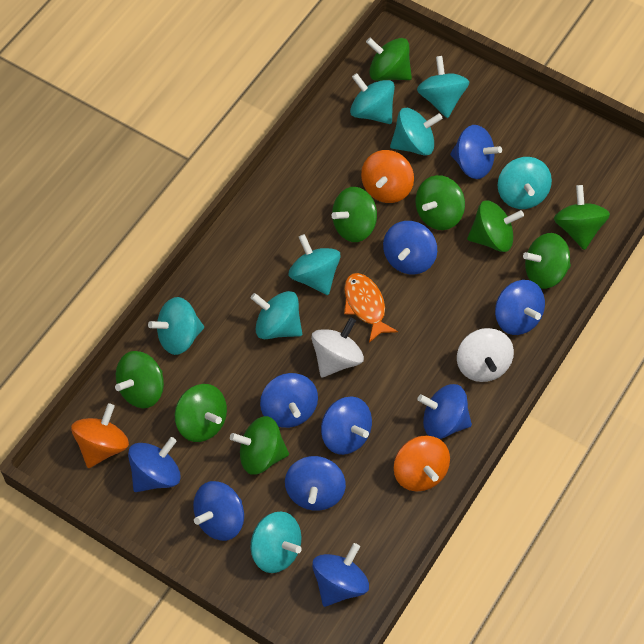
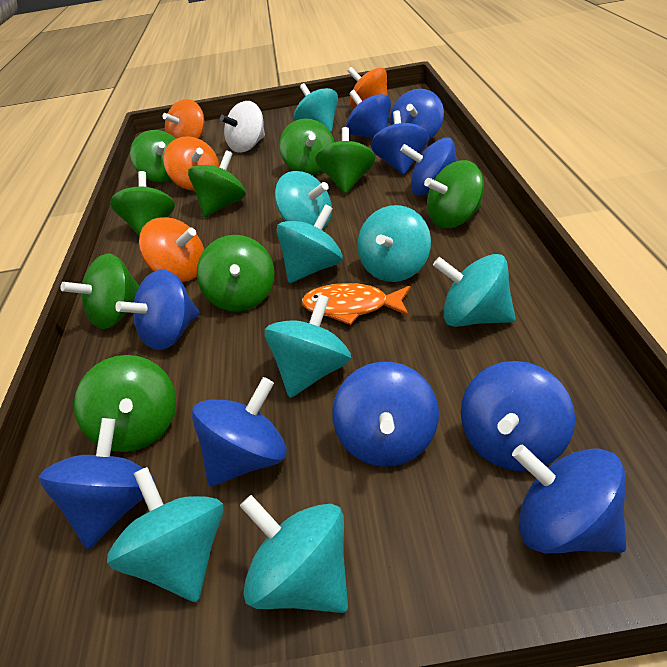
orange spinning top: [71,403,129,468] [361,150,414,203] [394,436,450,491] = 3 -> [139,217,204,282] [162,99,205,139] [164,136,219,191] [347,67,388,108] = 4
white spinning top: [311,317,364,378] [457,328,514,382] = 2 -> [220,101,265,153] = 1

